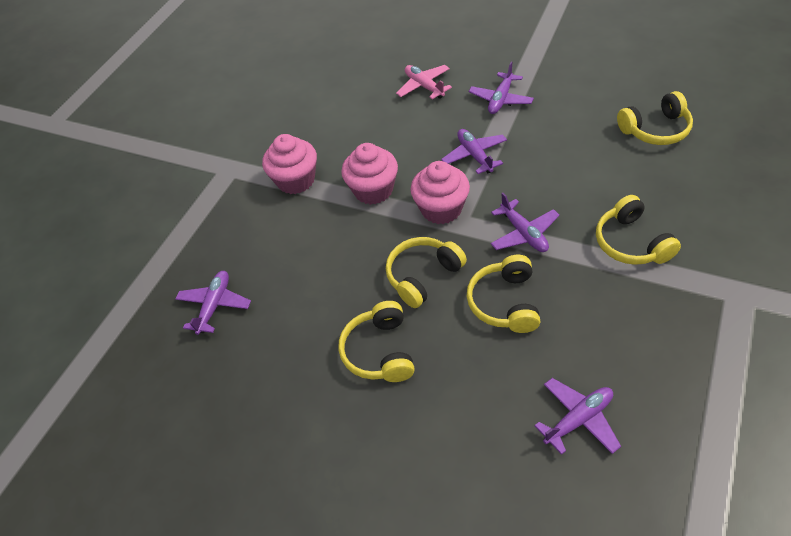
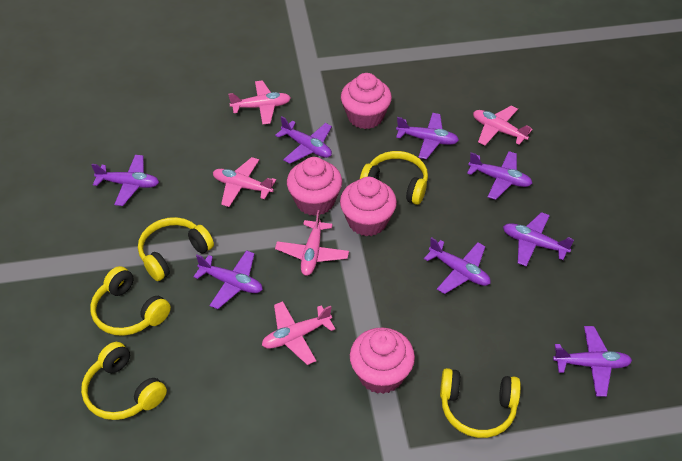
pink cupcake: [262,134,317,194] [341,143,398,205] [410,161,470,224] = 3 -> [287,157,342,216] [340,177,397,236] [341,73,392,129] [350,328,415,394] = 4
pink plane: [396,65,452,99] = 1 -> [213,157,276,207] [228,80,291,125] [262,301,335,365] [275,210,349,276] [473,106,532,145] = 5
purple plane: [175,271,251,335] [441,129,507,174] [469,62,534,114] [491,193,560,252] [534,378,621,455] = 5 -> [91,155,159,206] [193,250,263,309] [275,116,332,164] [396,113,459,159] [424,237,491,294] [467,151,533,200] [503,212,574,267] [553,326,632,397] = 8

